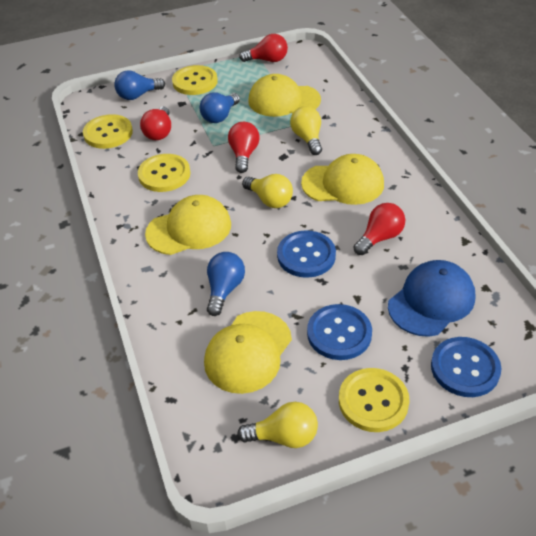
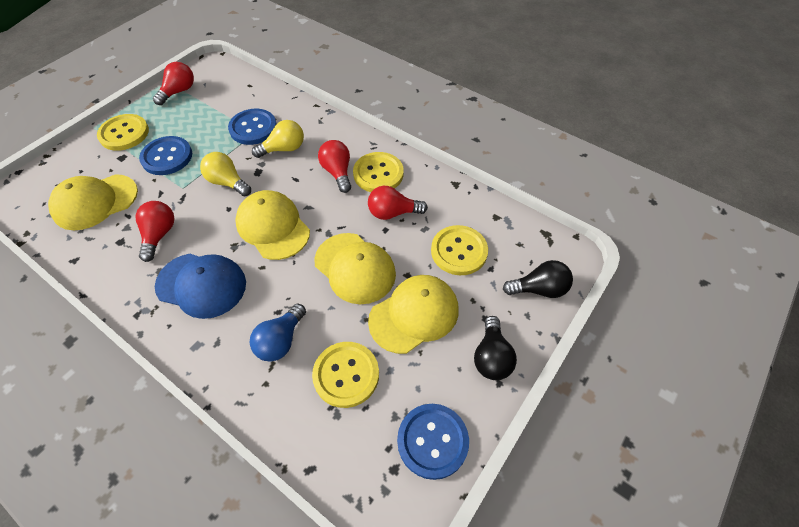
black light bulb: none = 0 -> [474,316,517,380] [503,260,573,298] = 2
blue light bulb: [114,70,165,100] [200,92,240,123] [207,252,245,316] = 3 -> [250,304,306,362] = 1
yellow light bulb: [237,402,318,448] [242,174,293,208] [290,106,322,155] = 3 -> [200,152,251,196] [252,120,304,158] = 2

